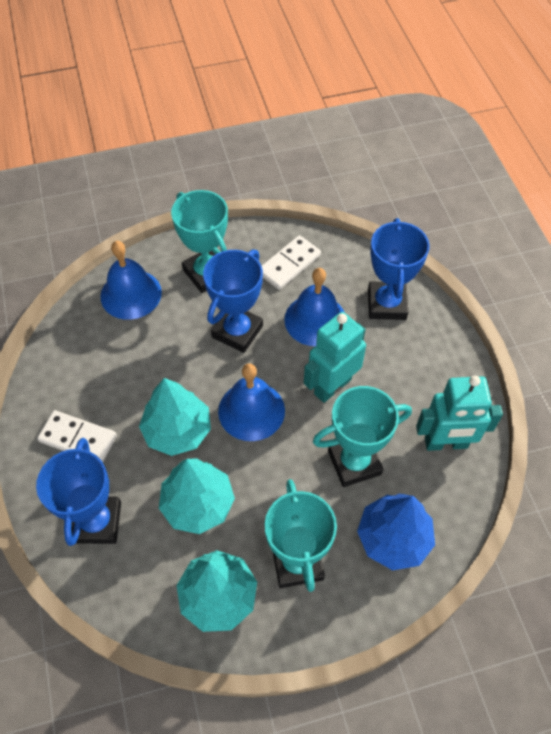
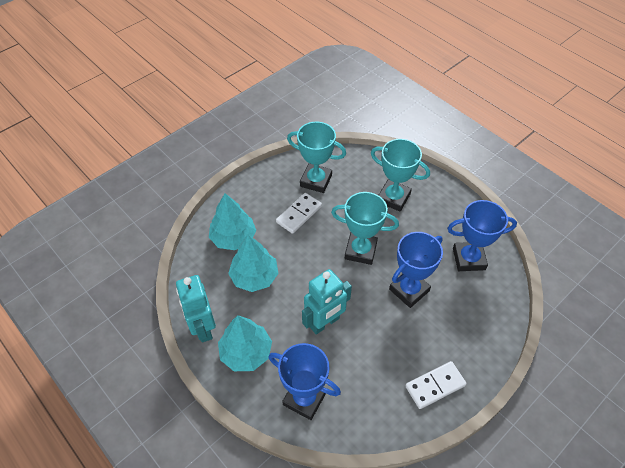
blue bell: [100,241,162,320] [218,364,285,441] [284,268,344,346] = 3 -> none = 0
blue tree: [357,494,435,570] = 1 -> none = 0

